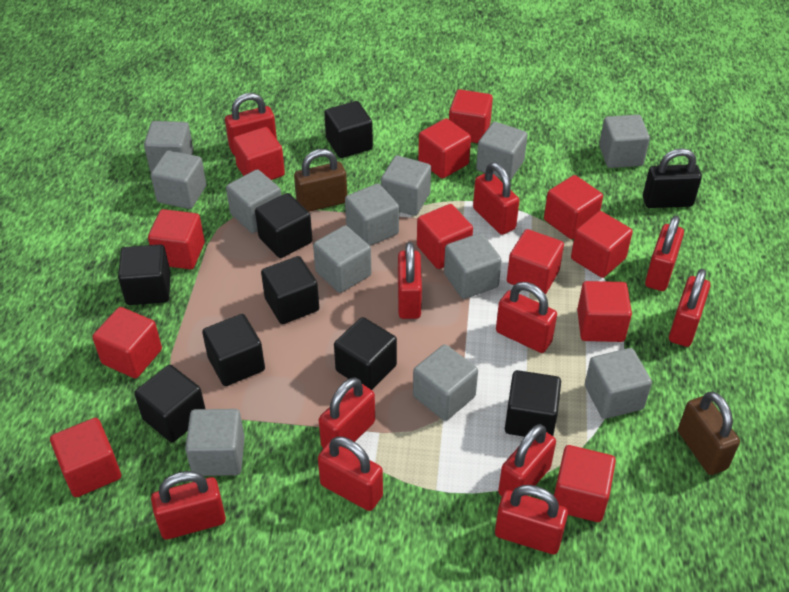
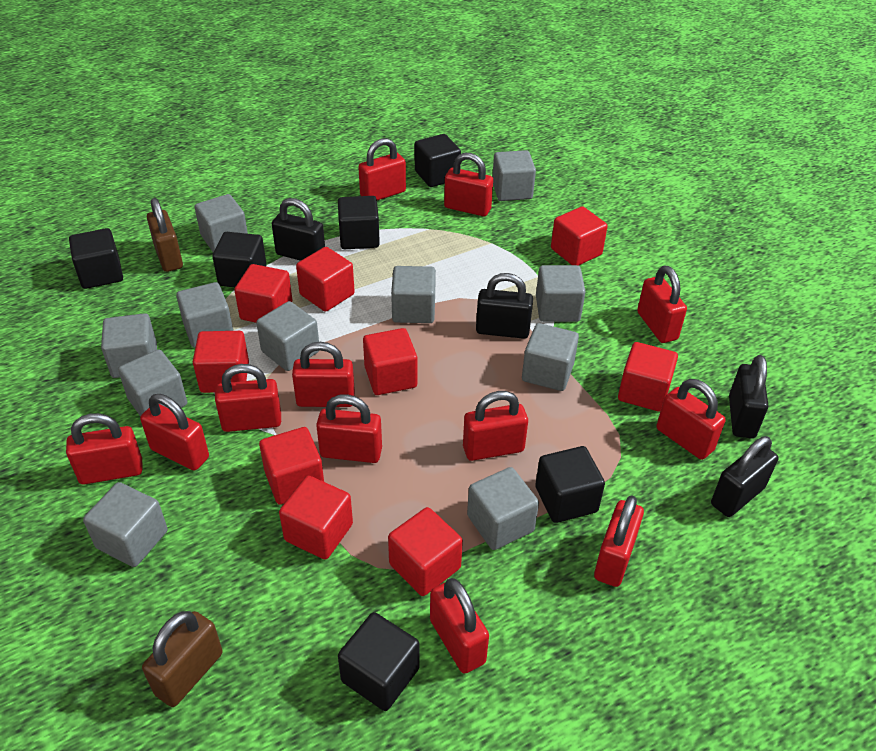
black cube: [118,244,171,305] [134,365,205,442] [202,314,265,386] [255,193,312,258] [261,256,319,324] [324,101,373,158] [334,317,397,390] [505,370,561,437] = 8 -> [69,228,123,289] [212,232,267,287] [338,196,380,249] [338,612,420,711] [415,134,461,187] [535,446,605,523] = 6
black padlock: [643,148,702,208] = 1 -> [272,198,325,261] [476,273,533,339] [711,436,778,517] [729,355,768,438] = 4
grey cube: [144,121,193,172] [151,150,206,209] [185,409,245,476] [226,169,281,233] [313,225,371,293] [345,183,399,246] [381,155,431,216] [413,344,478,421] [444,233,502,299] [476,122,528,180] [585,348,652,419] [599,115,650,168] = 12 -> [83,482,168,567] [101,313,157,378] [118,349,187,417] [176,282,233,348] [195,194,248,253] [256,301,319,371] [391,266,436,323] [467,467,539,550] [492,150,536,201] [522,323,579,391] [536,265,586,322] = 11
red cube: [50,418,121,497] [92,307,162,378] [148,209,205,269] [233,127,285,180] [417,204,473,269] [418,118,471,179] [449,89,493,143] [507,229,564,295] [544,175,603,239] [554,445,616,522] [571,211,633,278] [577,281,632,342] = 12 -> [193,331,249,393] [234,264,292,323] [259,427,324,505] [279,476,353,560] [296,247,355,312] [363,328,417,395] [388,507,463,596] [551,206,608,266] [618,342,678,412] = 9
red padlock: [151,471,226,540] [225,93,277,155] [318,436,383,511] [319,378,375,448] [398,242,422,319] [473,162,519,235] [495,485,568,554] [496,282,557,353] [498,424,556,496] [645,215,684,291] [669,269,710,347] = 11 -> [66,413,142,484] [140,394,209,471] [215,364,281,432] [292,342,355,407] [316,394,382,463] [358,138,406,200] [430,578,489,674] [444,153,493,216] [463,391,528,461] [594,495,644,587] [637,266,687,343] [656,379,726,460] = 12

